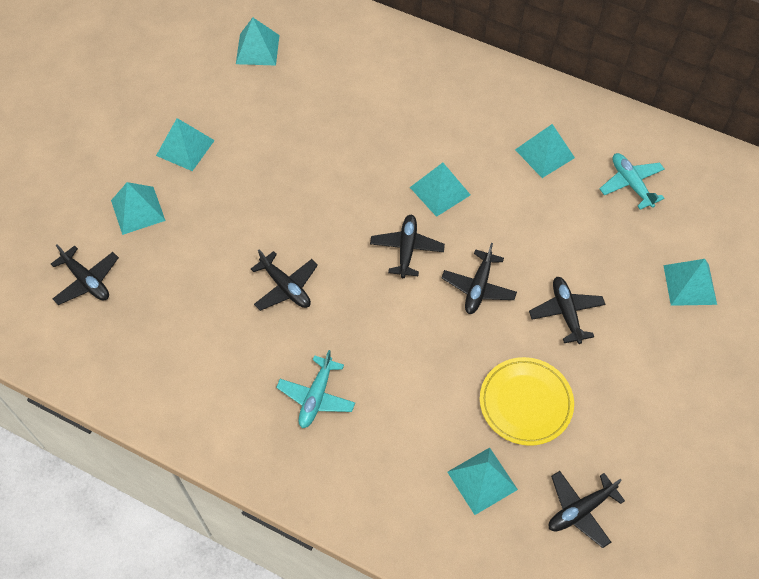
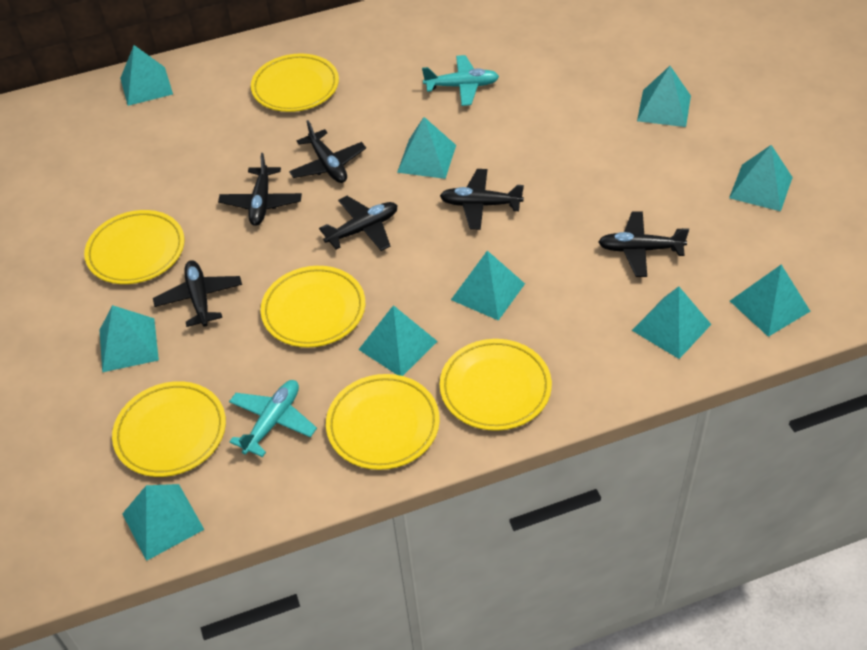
turquoise pyramid: [111,182,166,235] [156,118,215,171] [236,18,280,66] [410,163,470,217] [447,448,518,515] [515,124,575,178] [663,259,717,306] = 7 -> [100,305,159,372] [120,45,173,106] [122,484,204,561] [358,305,438,376] [397,117,456,179] [451,251,525,321] [632,286,711,359] [637,66,691,127] [729,145,793,211] [730,265,810,337] = 10
yellow plate: [480,357,574,446] = 1 -> [84,210,184,284] [112,381,226,477] [251,54,339,112] [261,266,365,348] [326,374,440,470] [440,339,552,431] = 6

